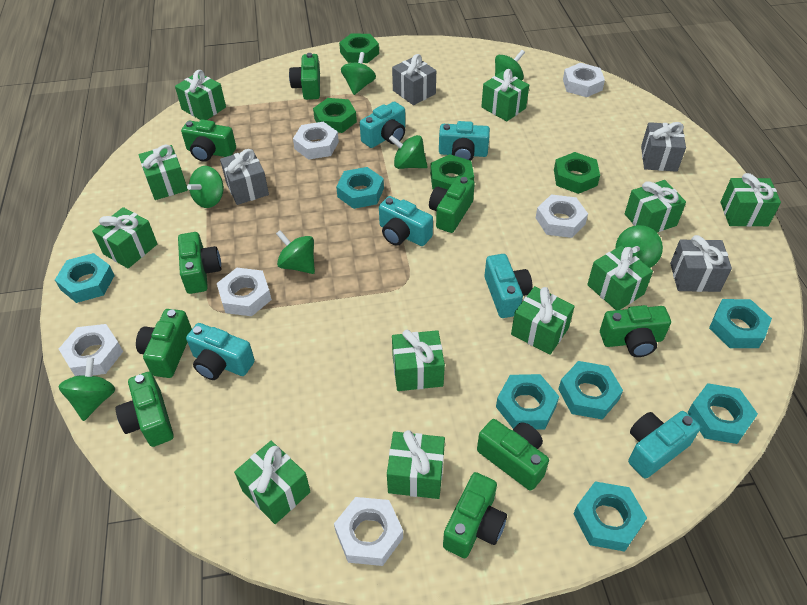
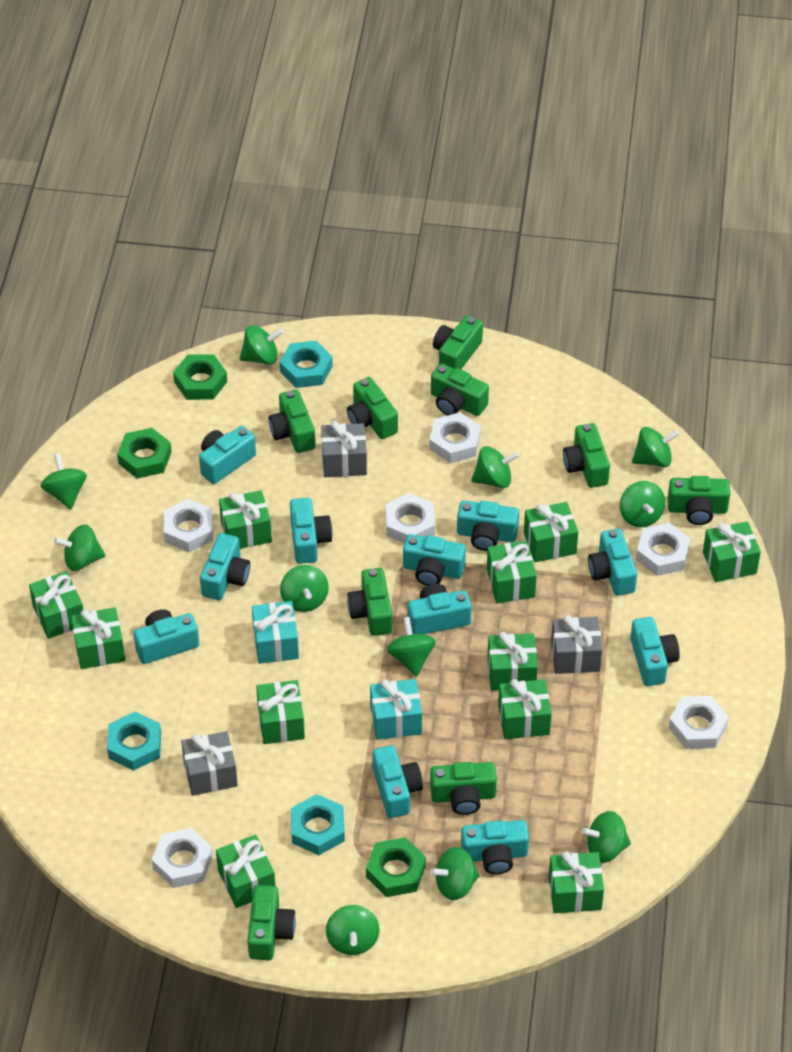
green nut: [313,98,357,133] [339,33,379,63] [430,154,474,190] [554,152,600,194] = 4 -> [117,428,172,479] [173,354,227,400] [366,837,426,897] = 3
green spinning top: [59,357,115,421] [187,166,224,208] [276,230,315,274] [341,52,376,95] [389,135,427,169] [495,50,525,80] [615,225,663,268] = 7 -> [41,453,87,509] [54,524,105,571] [239,325,283,365] [280,565,329,612] [326,905,380,955] [387,617,436,676] [430,847,480,900] [471,446,519,488] [581,811,631,863] [620,481,665,527] [632,427,679,467] = 11
grey gift: [220,149,269,205] [392,54,436,105] [641,122,686,172] [670,235,732,292] = 4 -> [181,731,238,796] [321,421,367,477] [551,615,602,674] = 3
turquoise camera: [186,323,255,380] [360,102,405,148] [379,196,433,246] [439,121,490,161] [484,254,533,318] [628,411,701,479] = 6 -> [134,609,199,664] [199,426,256,484] [200,533,250,600] [290,498,333,564] [373,745,423,818] [403,534,466,586] [408,584,471,634] [457,500,519,551] [461,820,529,874] [588,528,637,596] [630,617,680,686] = 11
turquoise gift: none = 0 -> [252,601,299,664] [370,679,422,740] = 2
turquoise nut: [55,253,115,303] [336,167,384,209] [496,374,559,430] [558,361,623,420] [574,482,647,552] [687,383,758,444] [709,299,772,348] = 7 -> [107,712,161,771] [280,341,333,388] [291,794,345,855] = 3

